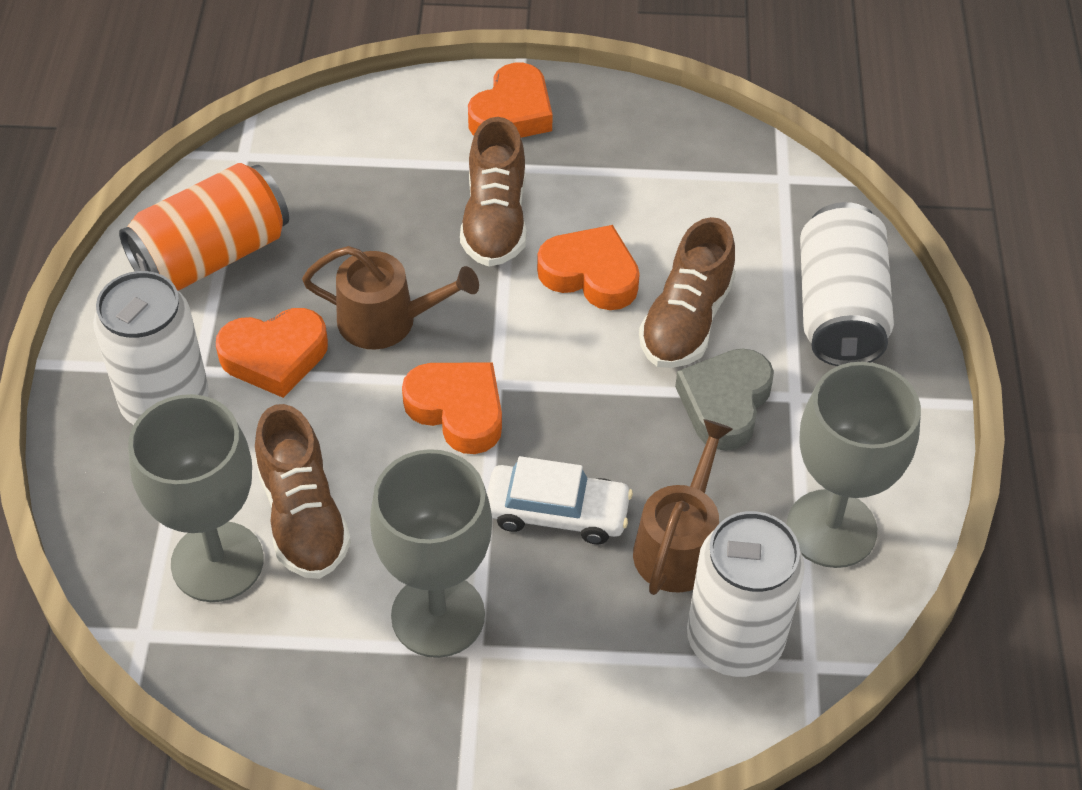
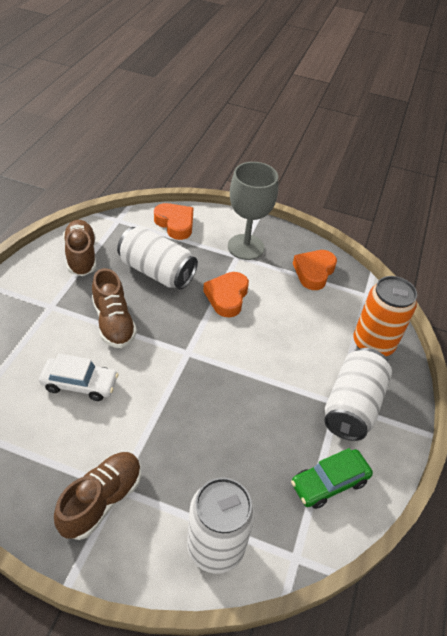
brown watering can: [302,246,479,350] [633,419,733,595] = 2 -> none = 0
green car: none = 0 -> [291,448,373,509] = 1
grey goblet: [128,394,264,602] [370,449,492,658] [787,362,921,568] = 3 -> [228,162,278,260] = 1
grey heart: [675,348,774,451] = 1 -> none = 0
orange heart: [216,308,328,398] [402,362,502,454] [468,63,553,138] [537,225,640,310] = 4 -> [154,203,193,240] [203,272,249,317] [293,250,337,290] = 3

